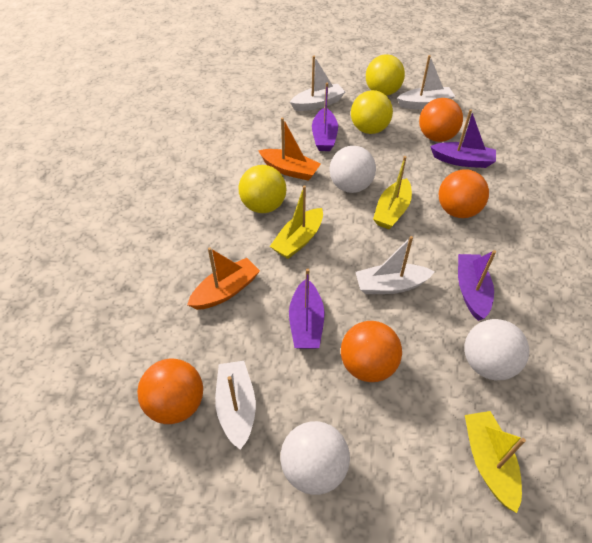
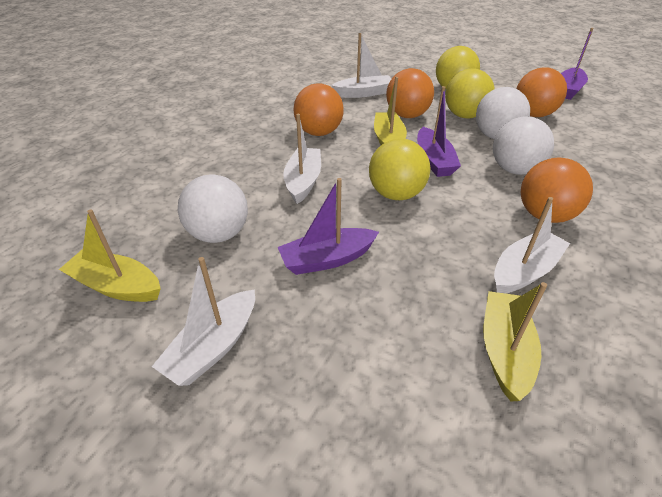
orange boat: [187,247,260,310] [258,118,321,181] = 2 -> none = 0
purple boat: [289,268,324,349] [312,82,338,151] [430,109,496,168] [458,250,496,321] = 4 -> [278,178,379,275] [417,86,461,177] [561,28,594,100] = 3

